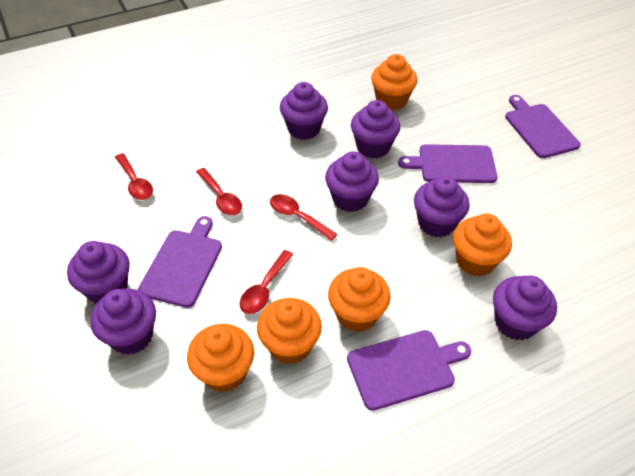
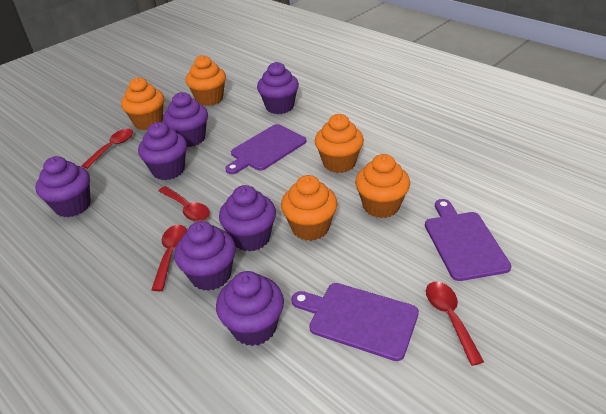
purple cutting board: [138,216,222,308] [347,330,471,411] [398,144,498,183] [505,95,581,158] = 4 -> [225,124,306,174] [291,283,419,361] [425,199,511,281] = 3

